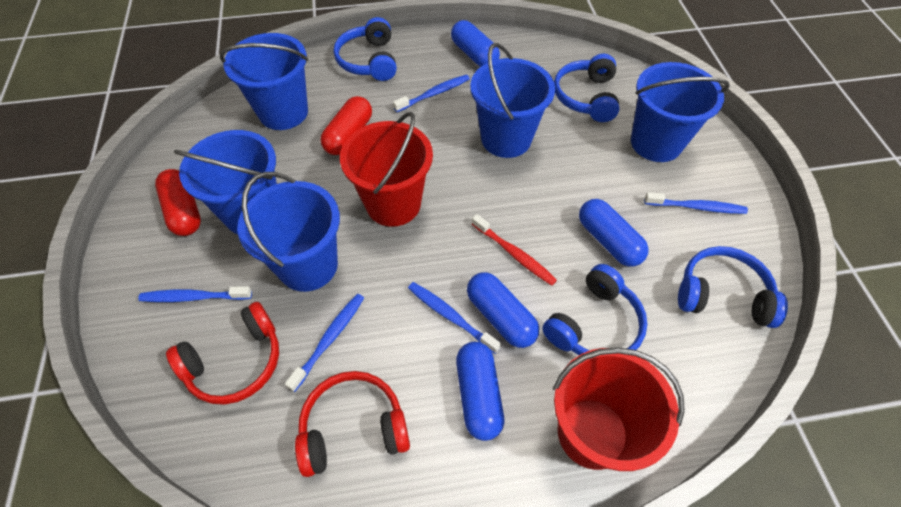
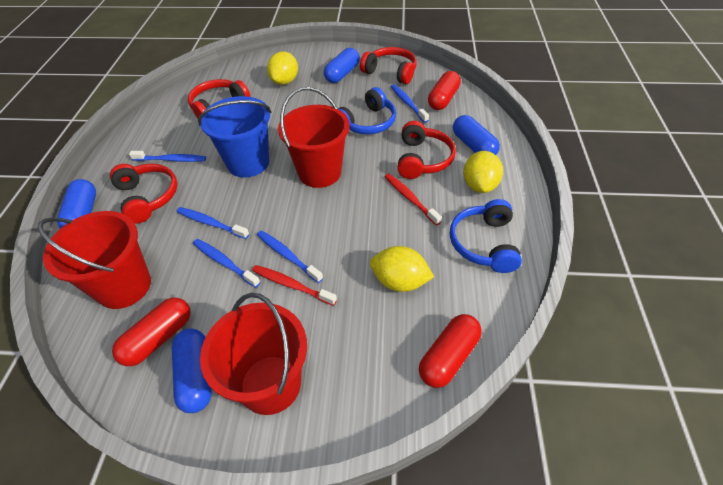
blue bucket: [174,130,277,234] [220,33,308,130] [237,172,340,292] [470,43,555,158] [631,62,730,162] = 5 -> [198,96,271,177] = 1
blue headphones: [334,17,397,81] [542,264,647,355] [554,54,619,122] [678,246,788,328] = 4 -> [339,87,396,134] [450,199,522,273] = 2
red bucket: [340,112,433,227] [553,347,685,471] = 2 -> [38,211,151,309] [200,293,307,415] [278,87,350,188] = 3
red capsule: [155,169,201,236] [320,96,372,155] = 2 -> [112,298,191,366] [419,314,482,388] [428,71,461,110] = 3
red headphones: [166,302,279,405] [295,371,410,477] = 2 -> [110,164,178,224] [188,79,250,118] [360,47,417,84] [397,121,456,179] = 4
red toothbrush: [472,214,557,286] = 1 -> [252,265,337,306] [385,174,442,226] = 2
yellow lemon: none = 0 -> [267,52,298,85] [370,246,434,292] [463,151,503,193] = 3

